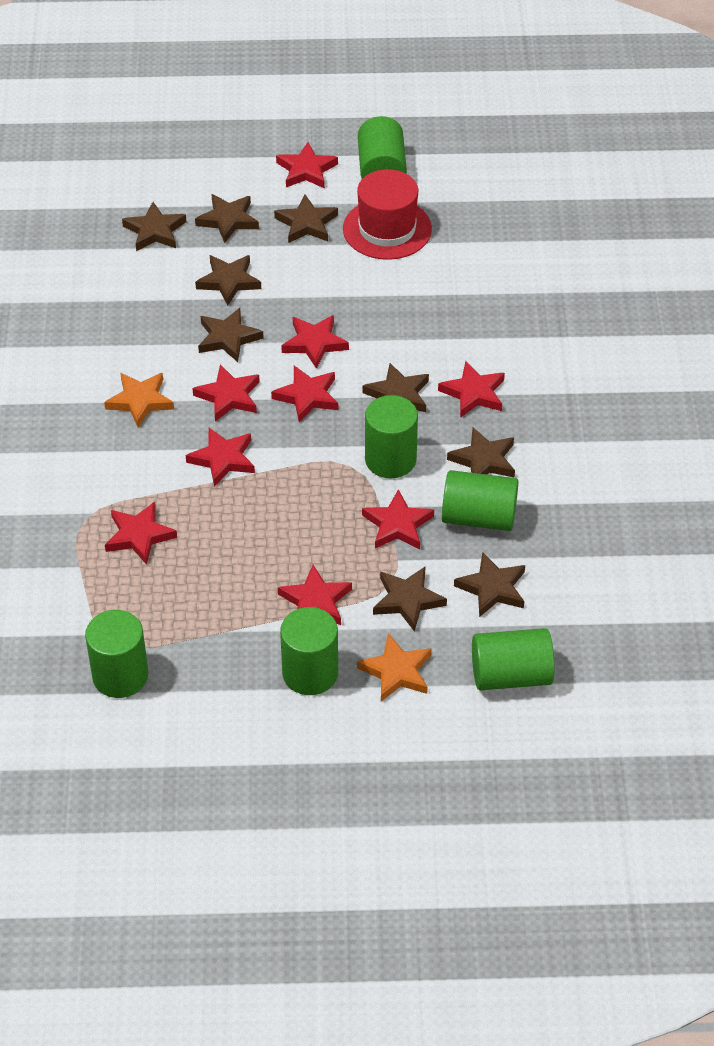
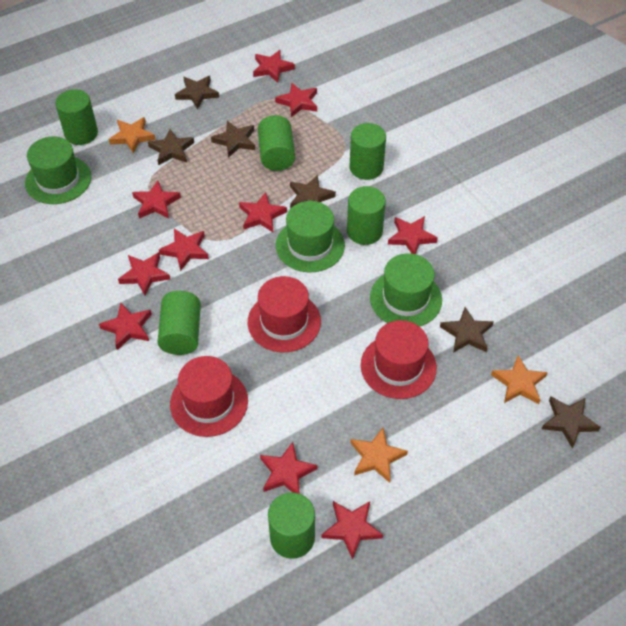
brown star: [122,202,186,251] [195,194,259,243] [195,255,261,305] [198,308,264,362] [274,195,338,243] [362,363,429,412] [373,567,447,632] [447,428,515,477] [454,552,525,617] = 9 -> [148,129,194,165] [175,76,219,110] [211,121,255,158] [290,175,336,209] [440,307,494,353] [542,397,601,449] = 6
green hat: none = 0 -> [25,137,91,204] [276,201,345,272] [370,253,442,327] = 3
orange star: [104,373,174,428] [357,633,431,702] = 2 -> [109,117,156,154] [350,428,408,483] [491,355,548,404] = 3
red hat: [343,169,432,260] = 1 -> [170,356,248,437] [248,276,321,352] [361,320,437,399] = 3
red star: [105,502,177,565] [186,428,255,487] [192,364,260,421] [271,366,338,422] [276,142,338,189] [278,565,352,625] [281,315,349,369] [362,489,434,549] [438,361,505,418] = 9 -> [99,303,152,350] [118,252,170,296] [132,180,181,218] [159,229,209,271] [239,192,287,232] [253,50,295,83] [260,442,317,493] [275,82,317,117] [321,501,383,560] [388,216,438,254] = 10

